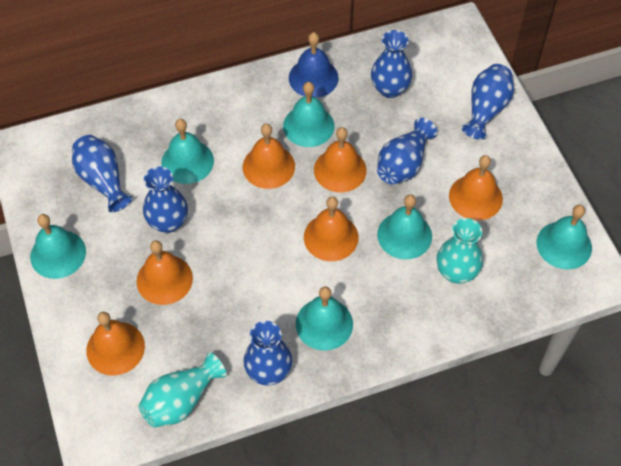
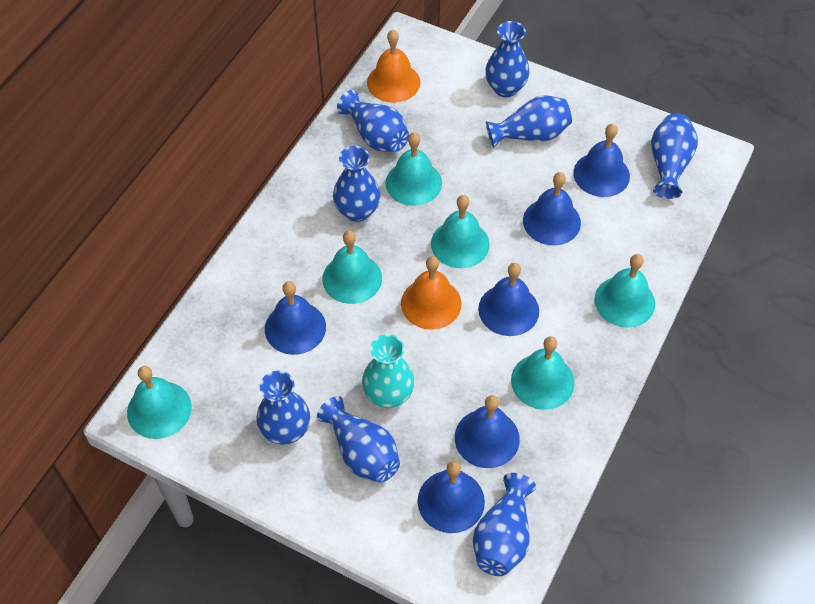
blue bell: [289,32,339,98] = 1 -> [265,281,326,355] [418,461,485,533] [455,395,520,468] [478,263,539,336] [523,172,581,245] [573,124,630,197] = 6
blue vase: [72,135,133,212] [143,166,188,233] [243,321,292,385] [371,30,412,98] [377,118,437,184] [462,64,514,140] = 6 -> [257,371,310,445] [317,396,400,483] [333,146,380,222] [337,90,409,152] [473,473,536,576] [485,21,529,97] [486,95,572,148] [651,114,698,199] = 8
orange bell: [86,312,145,376] [136,240,193,305] [243,124,295,189] [304,196,359,261] [314,127,367,192] [449,155,503,220] = 6 -> [367,30,420,103] [401,256,461,330] = 2
turquoise vase: [138,352,227,427] [437,218,483,284] = 2 -> [362,334,415,408] = 1

